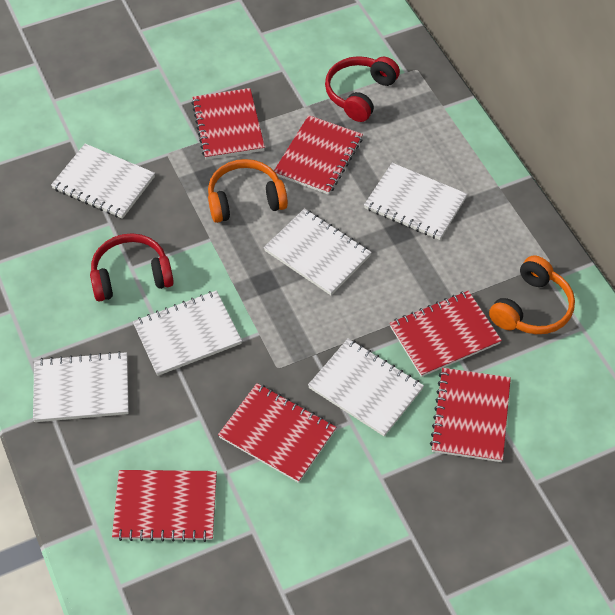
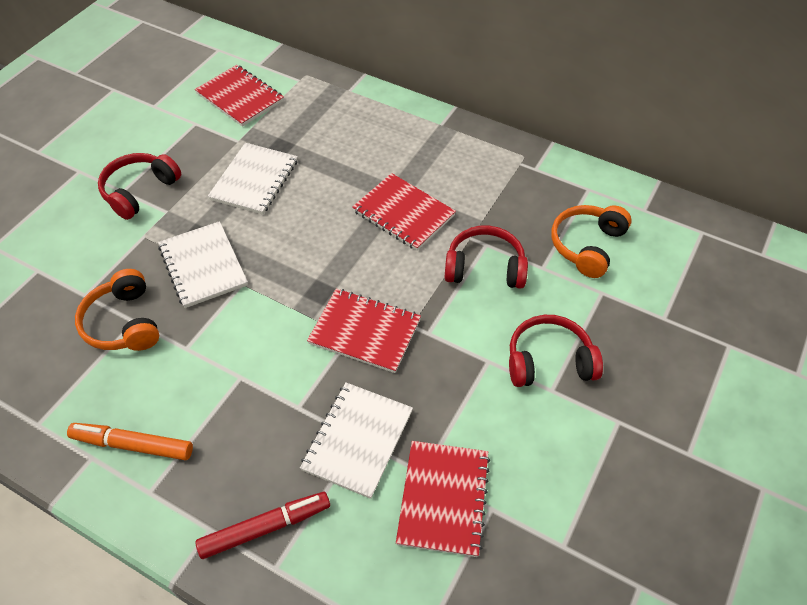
orange marker: none = 0 -> [67,423,193,460] = 1
red headphones: [90,233,174,302] [325,56,400,122] = 2 -> [98,153,181,220] [445,226,528,289] [509,315,603,387] = 3
red marker: none = 0 -> [195,492,330,559] = 1
red notebook: [112,470,217,542] [192,88,265,160] [218,383,336,483] [274,115,363,195] [390,291,502,377] [430,368,511,462] = 6 -> [195,65,284,127] [307,288,421,373] [352,173,456,251] [396,441,490,557] = 4
white notebook: [33,351,129,422] [51,144,155,219] [133,290,242,376] [264,208,372,295] [308,338,424,436] [364,163,467,240] = 6 -> [158,221,248,308] [208,143,298,215] [300,382,413,499] = 3

